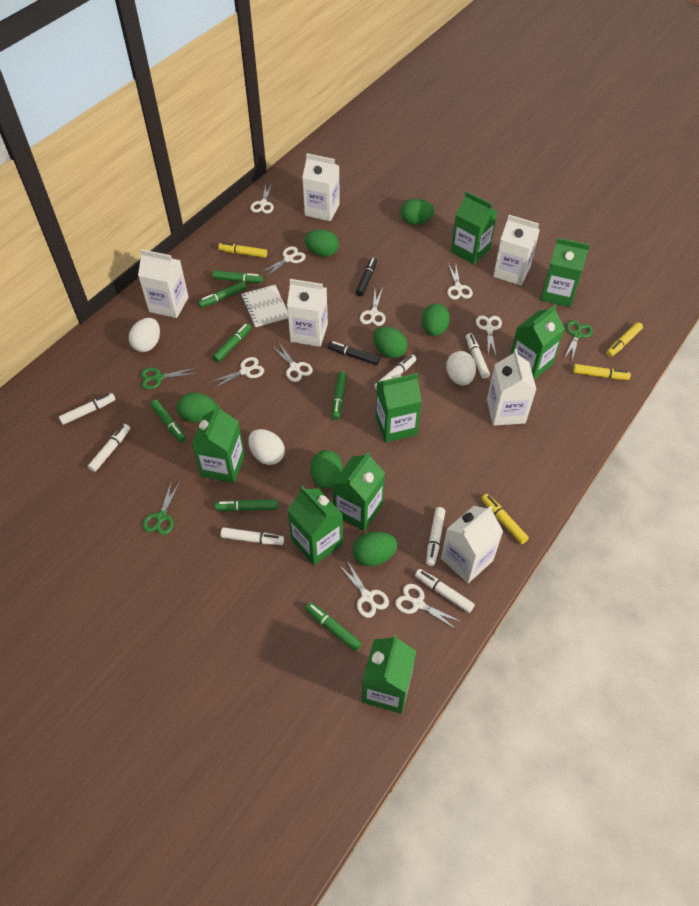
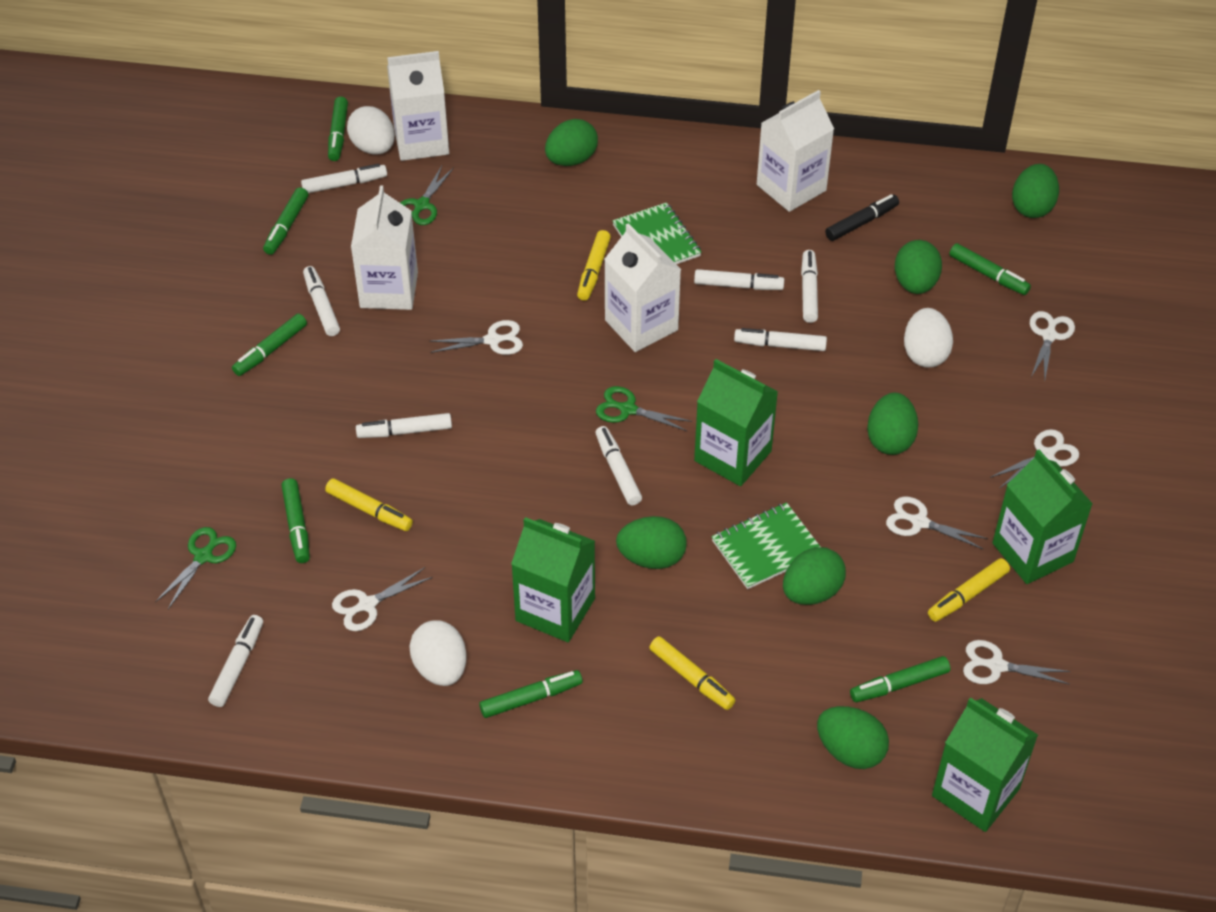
black marker: [328,341,380,365] [356,257,377,297] = 2 -> [825,194,899,241] = 1
green carton: [192,405,245,483] [287,486,343,565] [332,451,385,531] [362,635,416,714] [376,373,422,442] [451,191,497,264] [510,305,565,380] [541,238,590,307] = 8 -> [511,517,595,642] [694,359,778,486] [932,697,1038,832] [992,450,1093,584] = 4
green notebook: none = 0 -> [612,202,702,264] [712,502,821,589] = 2
white carton: [138,249,188,318] [287,279,328,347] [302,153,340,221] [441,506,503,583] [487,349,537,426] [493,215,540,286] = 6 -> [351,185,418,310] [387,51,449,161] [604,223,681,352] [757,90,834,212] = 4
white marker: [59,393,116,425] [88,424,130,472] [221,528,284,545] [374,355,416,390] [415,569,475,613] [426,507,445,566] [466,333,490,379] = 7 -> [208,615,263,707] [301,164,387,193] [303,266,340,336] [356,413,452,438] [595,426,642,505] [694,269,784,290] [734,328,827,351] [801,250,818,323] = 8
white notebook: [241,285,288,327] = 1 -> none = 0
white scissors: [210,357,264,389] [250,182,274,214] [260,246,306,277] [272,342,313,382] [338,560,389,618] [360,288,386,326] [395,584,461,630] [447,264,473,300] [476,316,502,355] = 9 -> [332,567,433,631] [429,320,523,355] [886,497,988,549] [963,640,1071,685] [990,429,1079,488] [1030,311,1075,379] = 6

